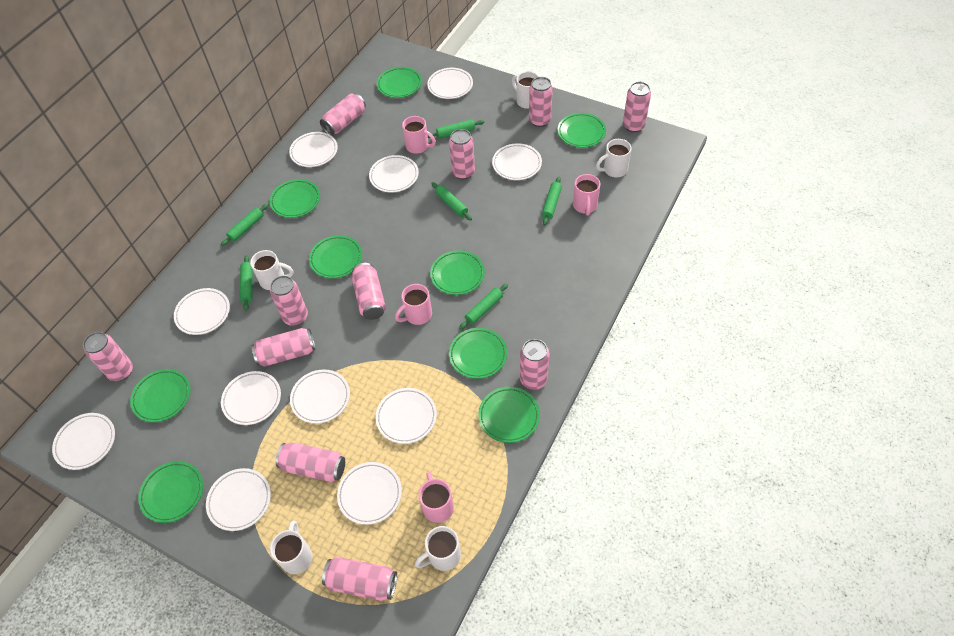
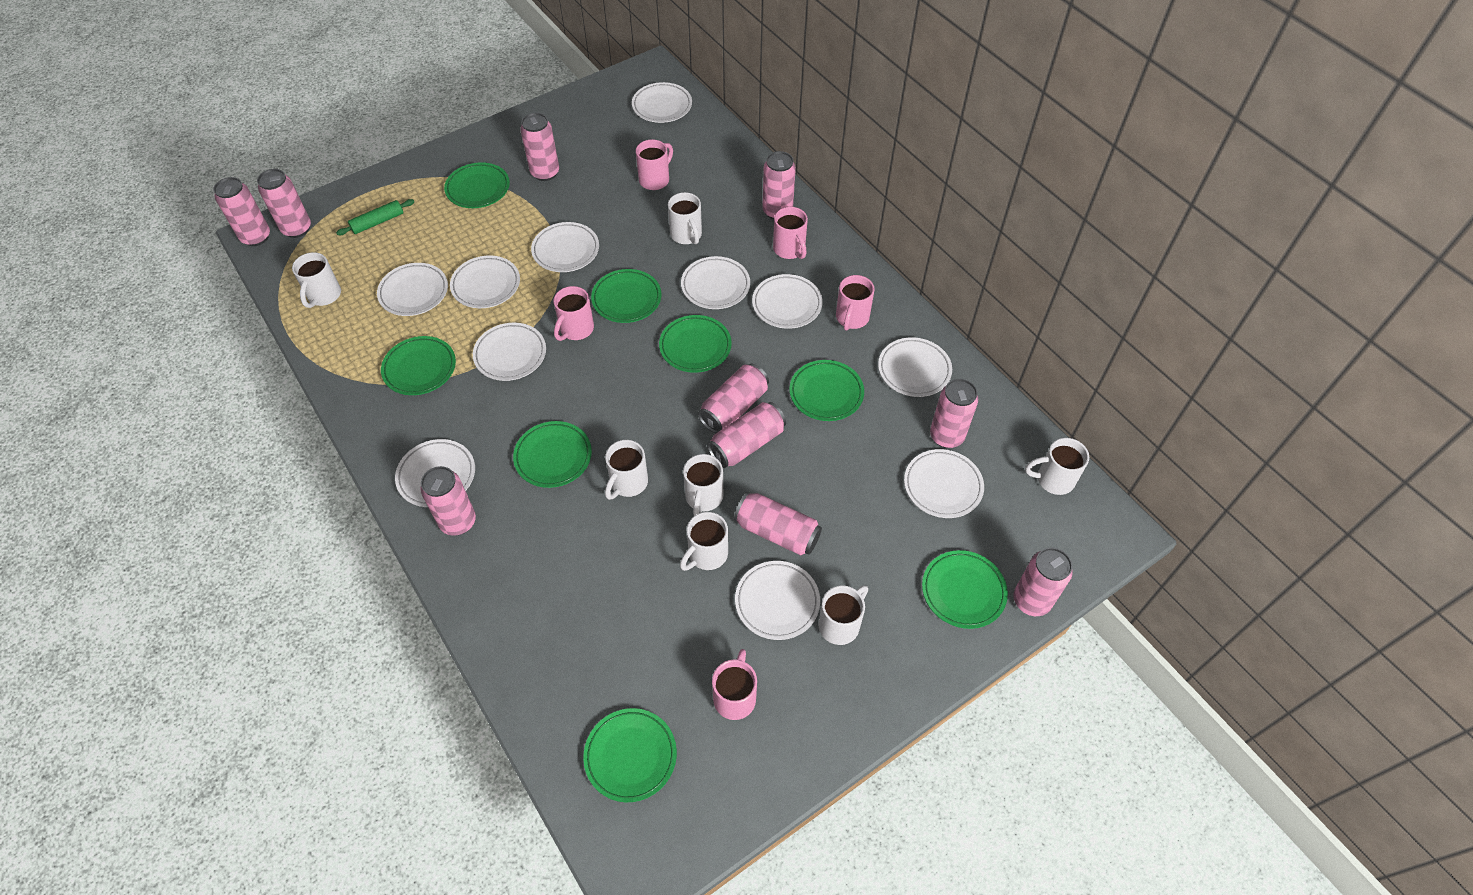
green plate: [130,369,191,422] [138,461,203,523] [270,179,320,218] [309,235,362,278] [377,67,422,98] [430,250,485,295] [449,328,507,379] [478,387,540,443] [557,113,606,148] = 9 -> [381,336,456,395] [444,162,510,208] [513,421,592,488] [583,708,677,802] [591,269,662,323] [659,315,732,373] [789,360,864,421] [922,550,1008,629] = 8
green rolling pin: [221,204,268,246] [240,255,253,311] [428,119,484,139] [431,182,472,220] [459,283,508,329] [542,177,562,225] = 6 -> [336,199,414,235] = 1
pink can: [83,332,133,381] [252,328,316,367] [270,276,308,326] [276,442,345,482] [320,93,366,136] [322,557,397,601] [352,263,386,320] [449,129,475,180] [520,339,550,390] [529,77,553,127] [623,82,651,133] = 11 -> [213,177,270,246] [257,169,311,238] [420,466,476,536] [520,113,559,181] [698,364,769,433] [707,402,786,468] [734,492,822,555] [762,151,796,220] [930,379,978,448] [1013,548,1073,616] = 10
pink mug: [395,284,432,325] [402,116,436,154] [419,472,454,523] [573,174,600,215] = 4 -> [553,286,594,341] [636,139,673,190] [712,649,757,720] [773,207,808,259] [836,275,875,331] = 5
white mug: [250,250,293,290] [270,520,312,574] [415,526,461,571] [512,72,539,109] [596,139,632,177] = 5 -> [292,252,341,308] [605,440,648,500] [668,192,702,244] [680,512,728,571] [683,454,723,516] [818,585,868,645] [1025,438,1089,495] = 7

